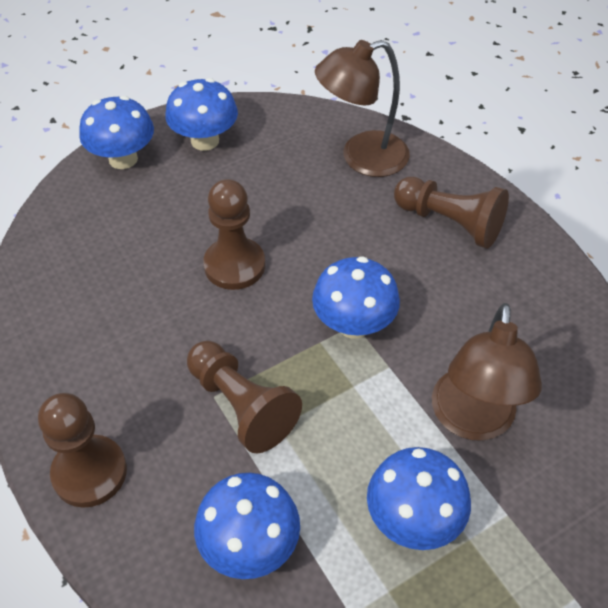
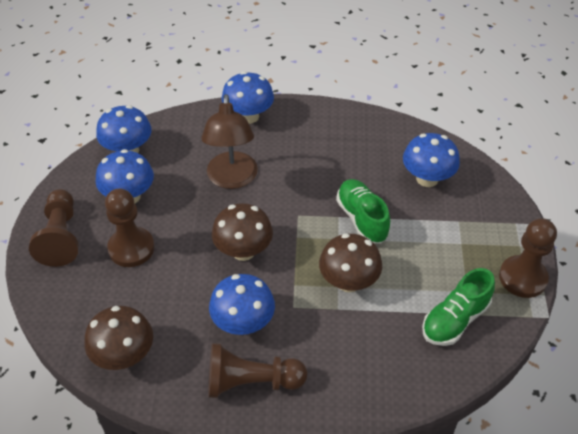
brown lamp: [315,40,410,177] [432,303,542,441] = 2 -> [201,94,258,189] = 1
brown mushroom: none = 0 -> [84,306,153,370] [212,203,273,261] [319,233,382,292] = 3
green shoe: none = 0 -> [336,179,390,243] [422,268,495,346] = 2

